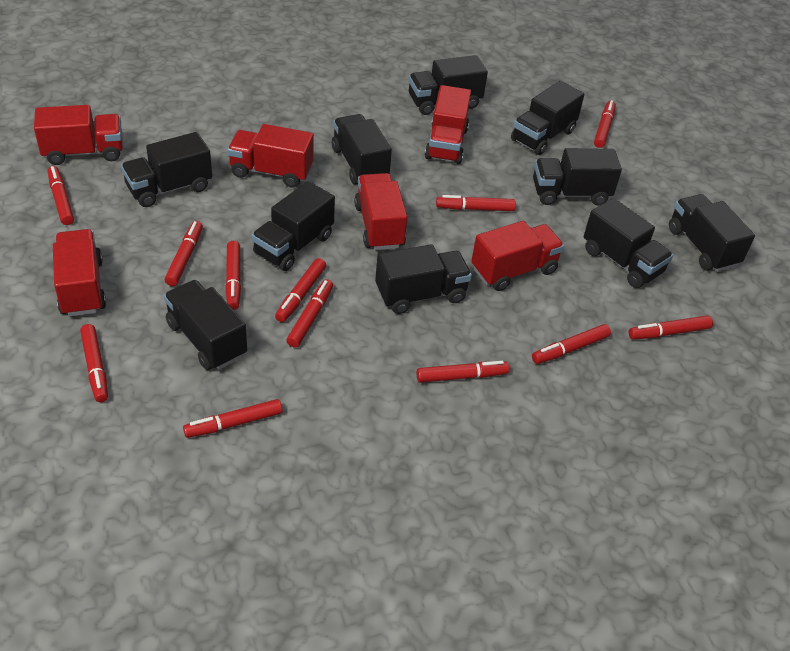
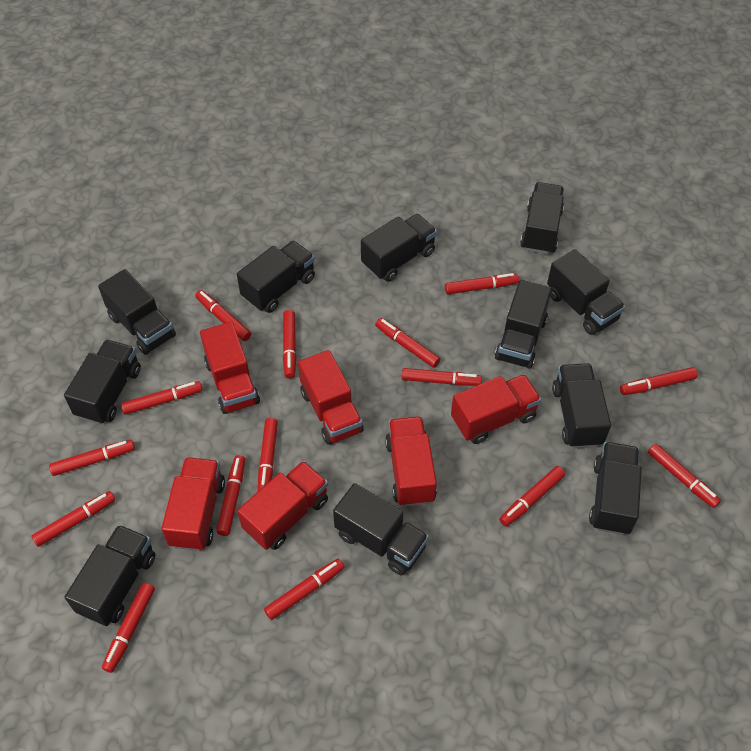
black truck: [121,132,212,207] [164,280,247,370] [252,181,335,271] [332,114,392,185] [375,244,472,314] [408,55,488,115] [511,81,584,155] [533,148,622,206] [584,198,673,288] [669,194,755,272] = 10 -> [64,339,141,424] [65,525,155,626] [98,269,176,355] [237,240,315,313] [333,483,429,575] [361,214,437,282] [495,280,552,369] [520,182,564,254] [547,249,625,335] [552,363,611,448] [589,442,642,535] = 11
red marker: [48,166,74,225] [80,324,108,402] [165,221,203,286] [183,399,282,438] [225,241,241,310] [275,258,326,322] [286,279,333,348] [416,361,509,383] [436,195,516,211] [532,324,611,364] [594,100,616,148] [629,315,713,340] = 12 -> [31,491,115,547] [49,440,135,476] [102,583,155,673] [121,381,202,415] [195,290,251,341] [216,455,245,536] [258,418,278,491] [264,559,344,620] [283,310,296,379] [375,318,440,368] [402,368,482,386] [445,273,519,294] [499,466,565,527] [620,367,698,395] [648,443,721,508] = 15

